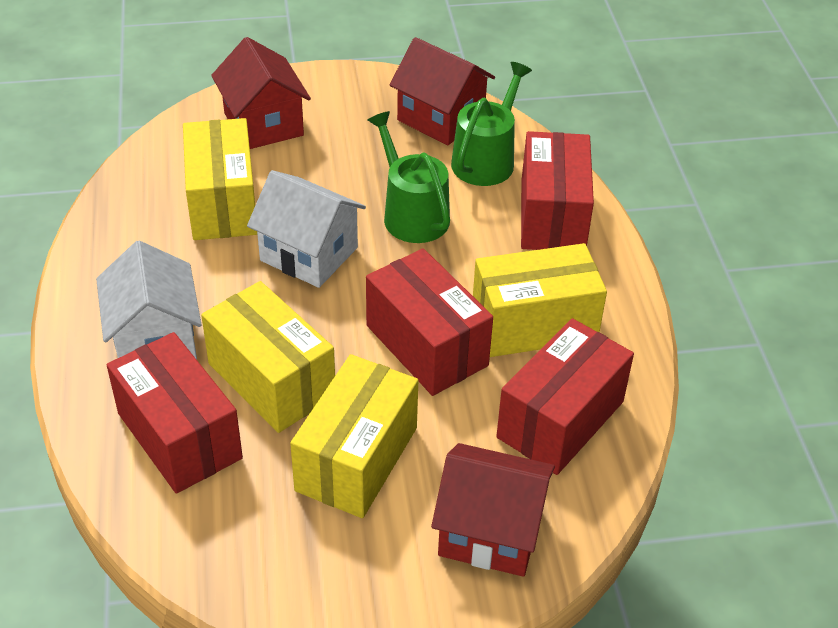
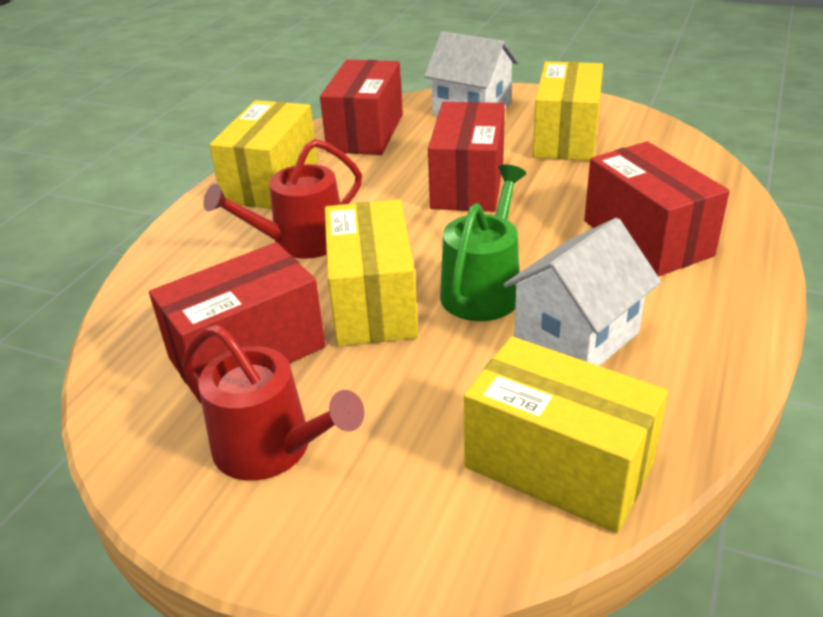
green watering can: [368,111,450,243] [451,62,532,186] = 2 -> [440,164,526,321] = 1
red house: [211,37,311,149] [390,37,495,145] [431,443,555,577] = 3 -> none = 0
red watering can: none = 0 -> [182,325,364,481] [203,139,362,259] = 2

